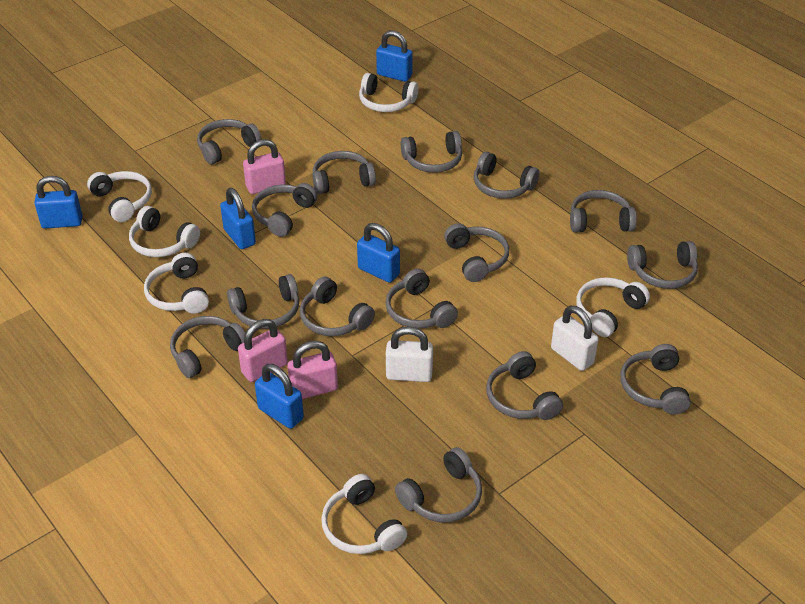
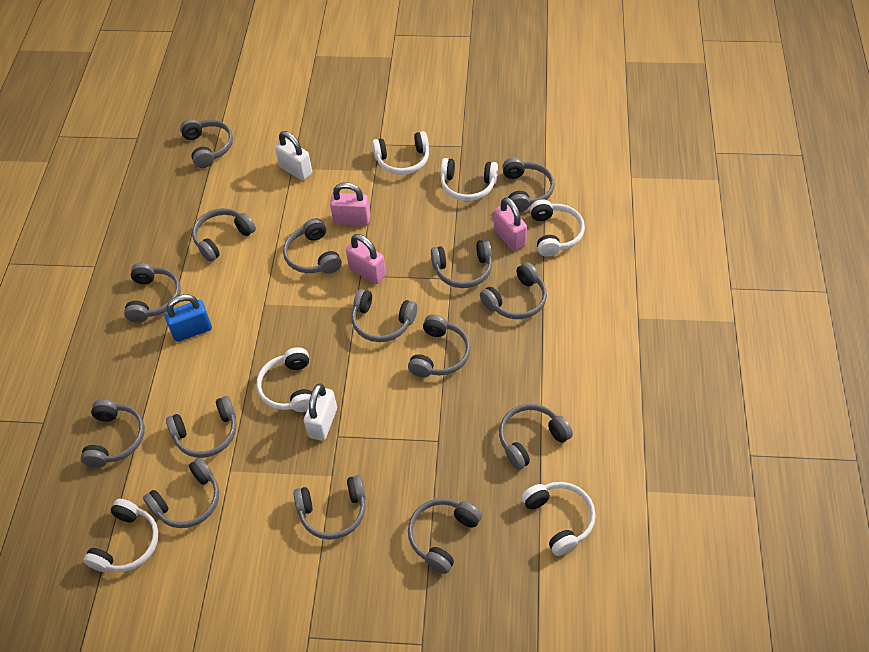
blue padlock: [34,176,83,229] [220,188,256,249] [255,364,304,429] [357,223,400,283] [376,30,413,82] = 5 -> [165,294,212,342] = 1

